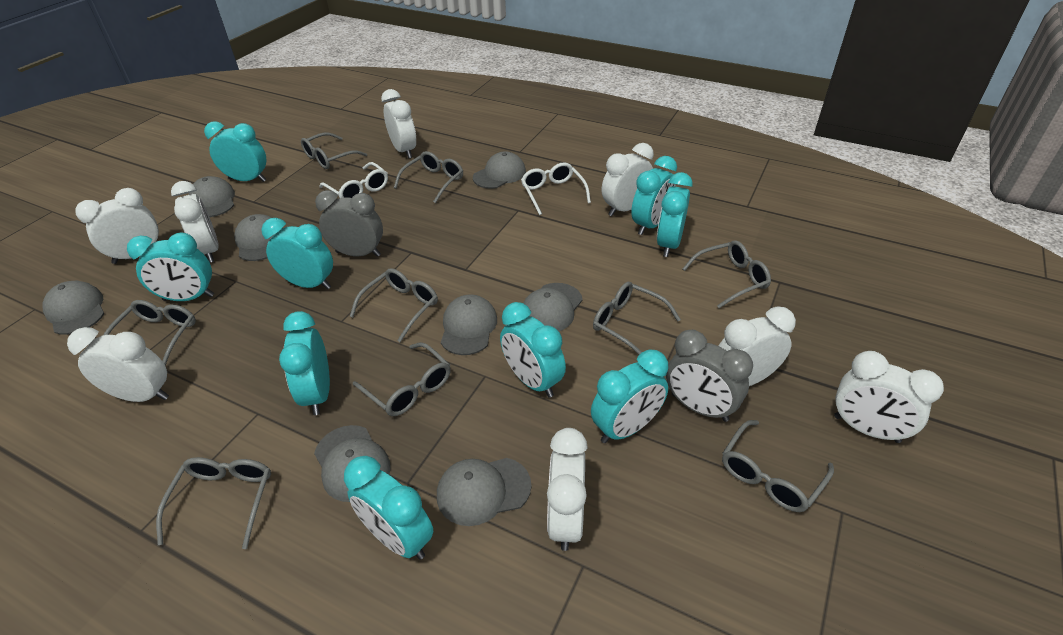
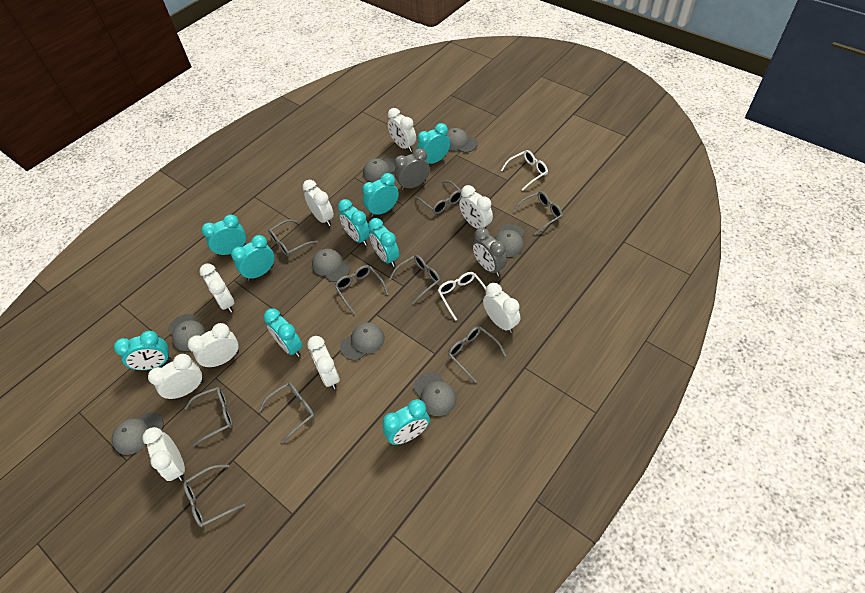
white clock: [67,327,169,402] [76,188,159,264] [171,181,219,263] [381,89,416,158] [547,428,588,551] [602,143,654,216] [718,306,796,386] [834,351,944,443] = 8 -> [142,427,185,481] [148,354,203,400] [188,323,239,368] [199,263,234,313] [302,180,334,226] [307,336,340,389] [388,108,416,152] [459,185,493,229] [483,283,520,333] = 9

